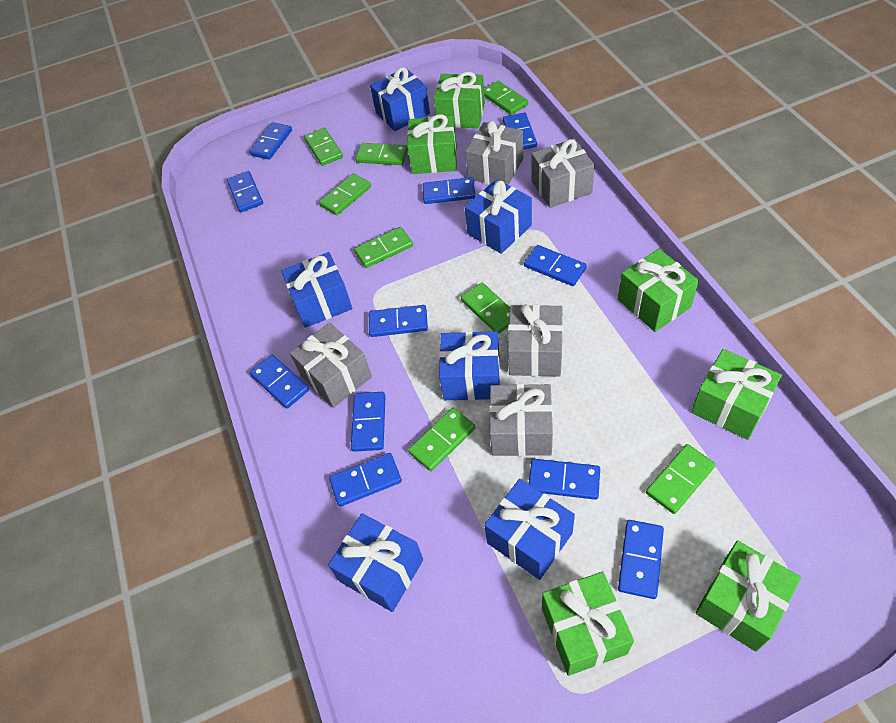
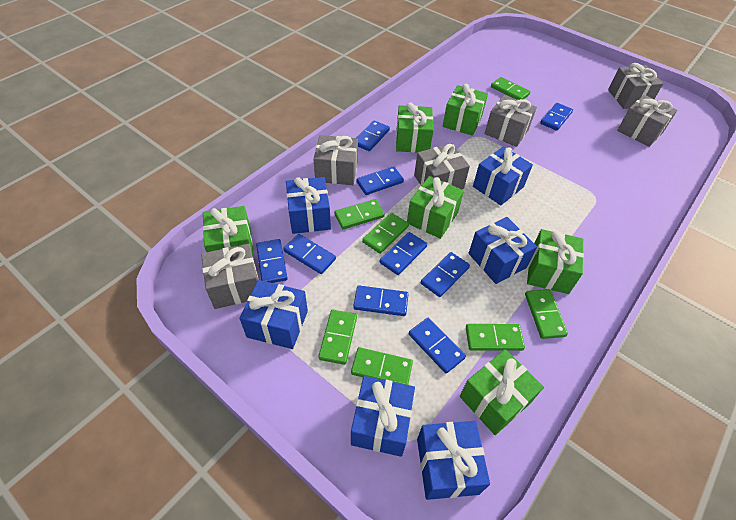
blue domino: [227,171,263,212] [249,122,292,160] [250,355,309,409] [329,453,402,507] [351,392,385,452] [369,305,428,337] [423,177,475,204] [503,113,537,150] [524,245,587,286] [529,459,600,500] [618,520,664,599] = 11 -> [256,239,288,283] [283,234,336,274] [353,285,408,316] [356,166,404,195] [357,120,390,151] [380,232,427,275] [409,318,466,373] [421,252,470,297] [540,103,573,131] = 9
green domino: [304,128,343,166] [319,173,371,216] [354,227,413,268] [356,143,408,165] [408,408,476,471] [461,283,510,334] [484,81,528,115] [646,444,716,514] = 8 -> [318,310,357,365] [334,199,385,229] [351,347,413,385] [362,213,409,254] [466,324,525,351] [491,77,531,100] [525,289,568,339] = 7
grey gift: [290,323,372,408] [465,121,523,185] [489,384,553,456] [508,305,563,377] [531,138,595,208] = 5 -> [201,243,259,309] [313,135,358,185] [414,143,470,189] [485,95,537,147] [608,63,663,109] [617,95,677,147] = 6

